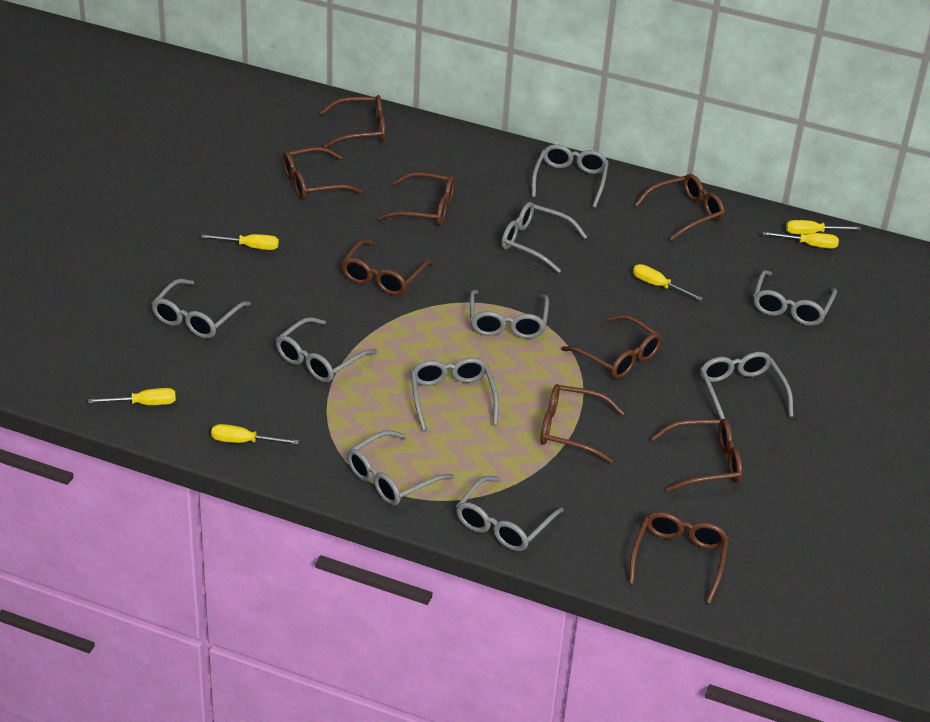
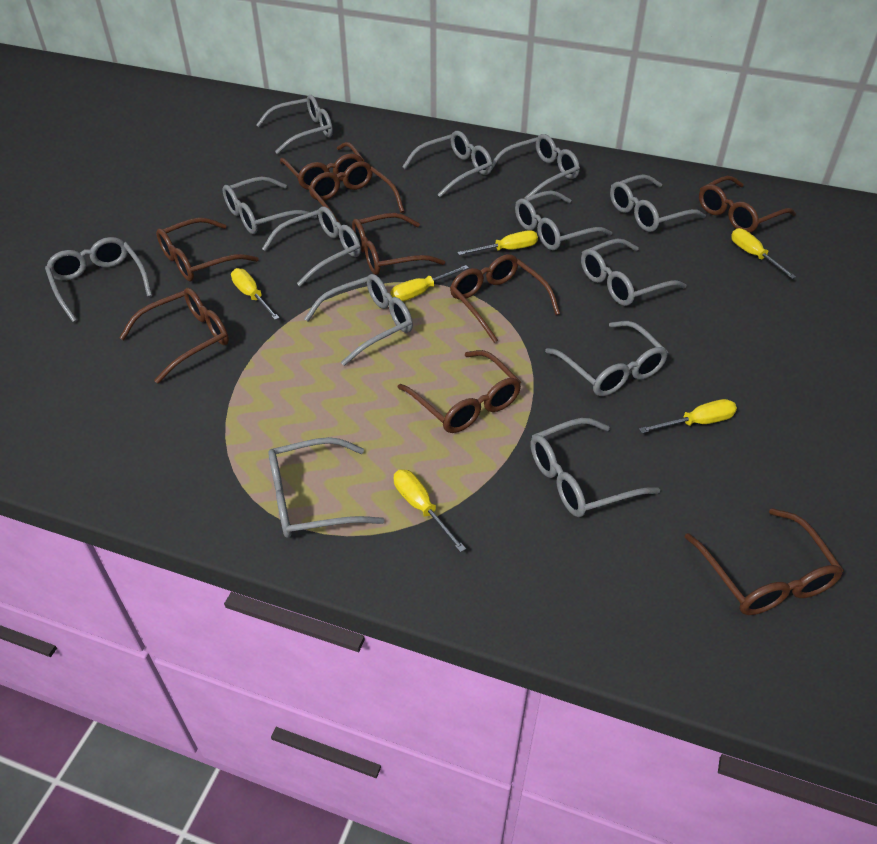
grey glasses: [151,279,251,338] [276,317,377,383] [347,430,454,505] [411,358,499,431] [456,476,564,551] [470,290,549,339] [501,202,587,273] [532,144,609,208] [700,352,793,419] [753,270,837,326] = 10 -> [45,237,152,322] [222,177,317,234] [256,95,333,154] [262,206,361,286] [268,437,384,538] [304,274,413,366] [402,131,492,197] [492,134,580,198] [515,191,612,250] [530,418,660,517] [545,321,668,396] [581,239,686,306] [610,174,706,232] = 13

